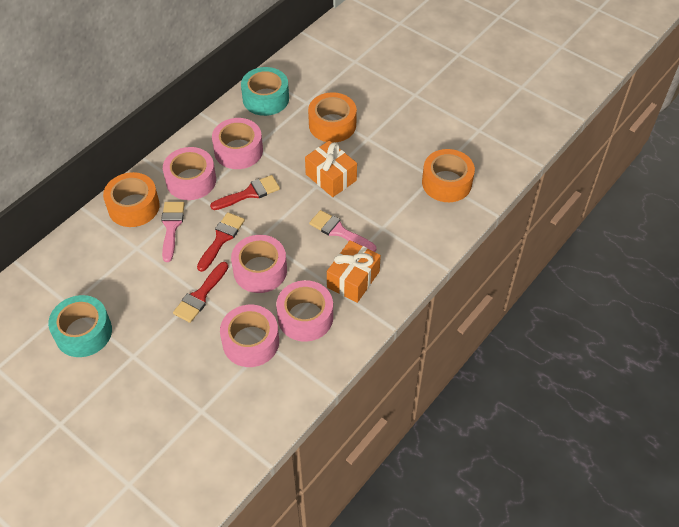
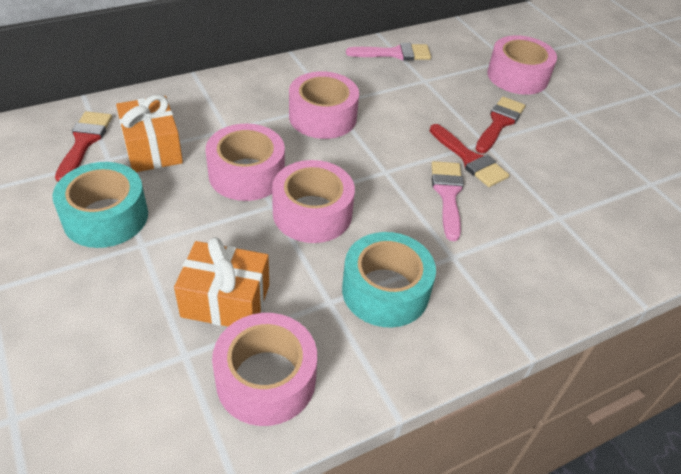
orange tape: [103,172,160,227] [308,92,357,143] [422,149,475,202] = 3 -> none = 0

